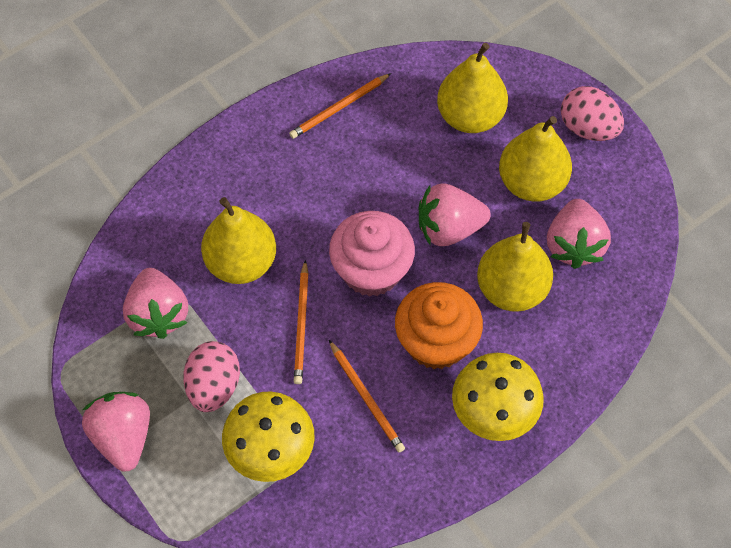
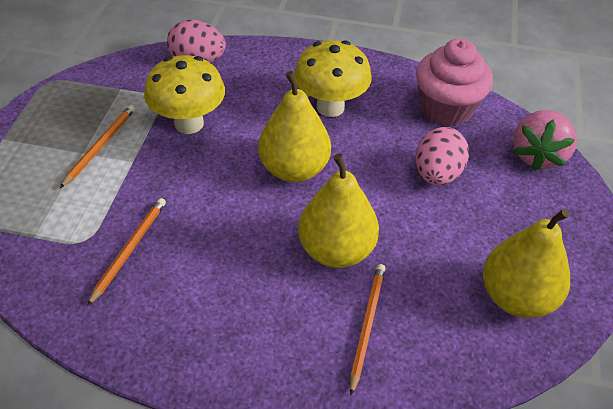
orange cupcake: [395,282,483,369] = 1 -> none = 0
pink strawberry: [82,392,150,472] [123,268,188,339] [419,184,491,246] [547,199,611,269] = 4 -> [513,110,577,171] = 1
yellow pear: [201,197,276,284] [437,43,508,133] [477,222,553,312] [499,116,572,202] = 4 -> [258,71,331,182] [298,153,379,268] [483,208,570,318] = 3

